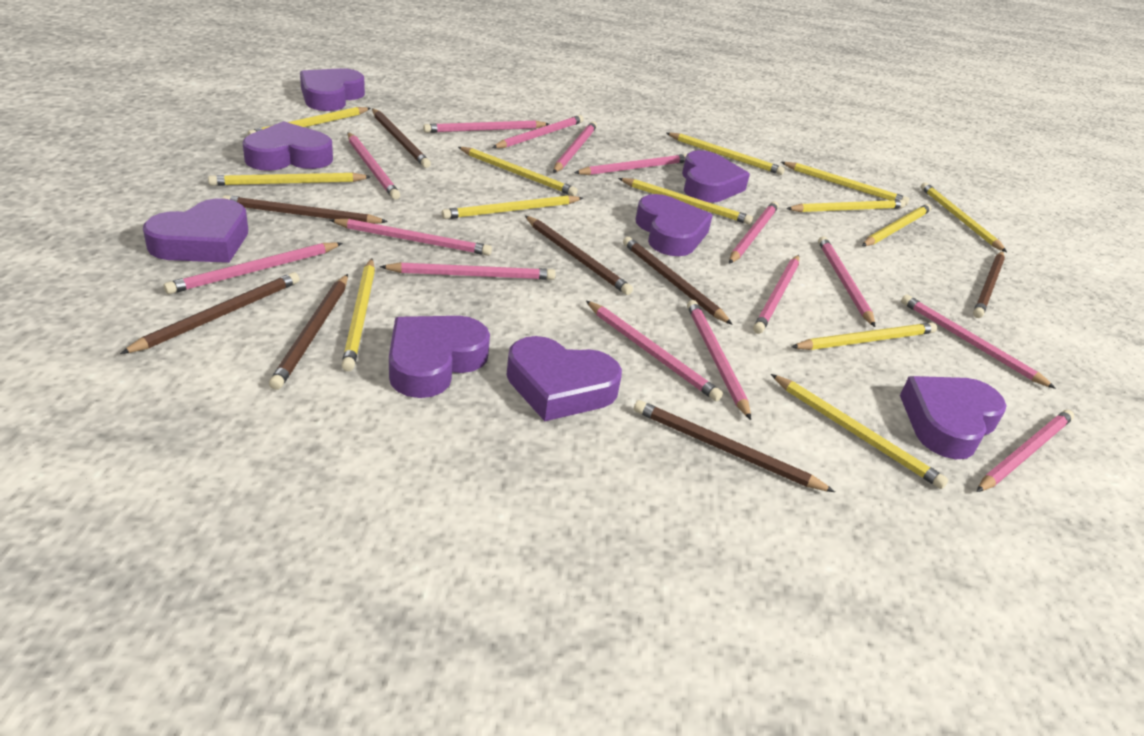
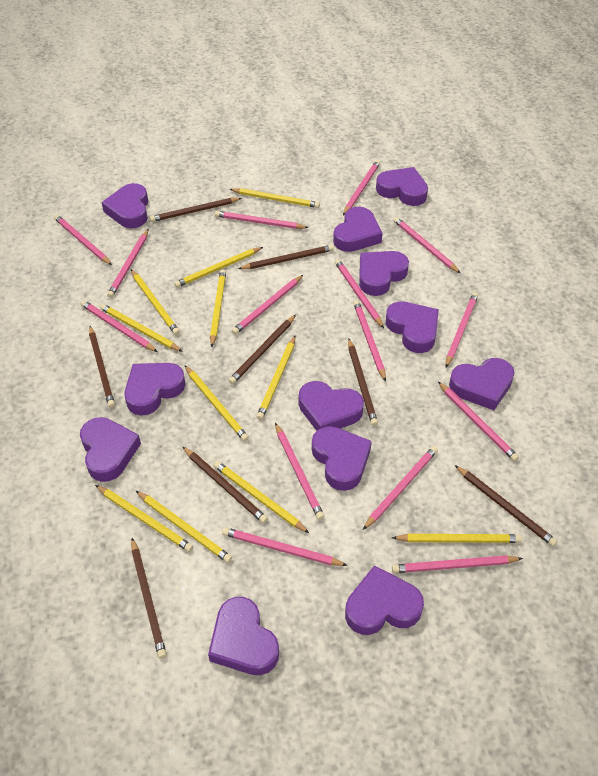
purple heart: [143,199,248,263] [243,121,333,171] [300,68,365,111] [389,316,490,398] [506,336,622,421] [636,194,713,256] [682,150,750,203] [900,376,1007,459] = 8 -> [80,417,141,482] [101,183,148,228] [124,363,185,416] [208,597,279,675] [299,381,364,431] [312,426,372,491] [333,207,383,252] [345,565,424,635] [359,251,409,296] [376,167,428,206] [386,301,439,353] [449,358,515,410] = 12
yellow pencil: [208,172,371,186] [248,107,371,135] [341,258,375,371] [441,195,583,219] [458,147,578,196] [618,178,753,225] [666,132,785,175] [771,374,948,489] [781,162,909,205] [786,200,906,212] [792,322,937,350] [862,204,932,246] [921,182,1007,252] = 13 -> [95,485,193,552] [100,304,183,352] [131,270,180,335] [136,491,232,563] [174,247,263,288] [185,366,249,442] [210,269,226,347] [213,461,309,533] [230,188,320,208] [256,336,295,420] [392,534,522,543] = 11

